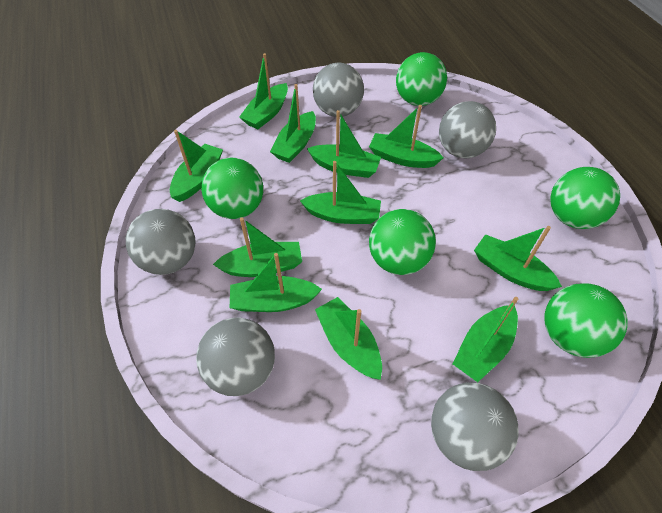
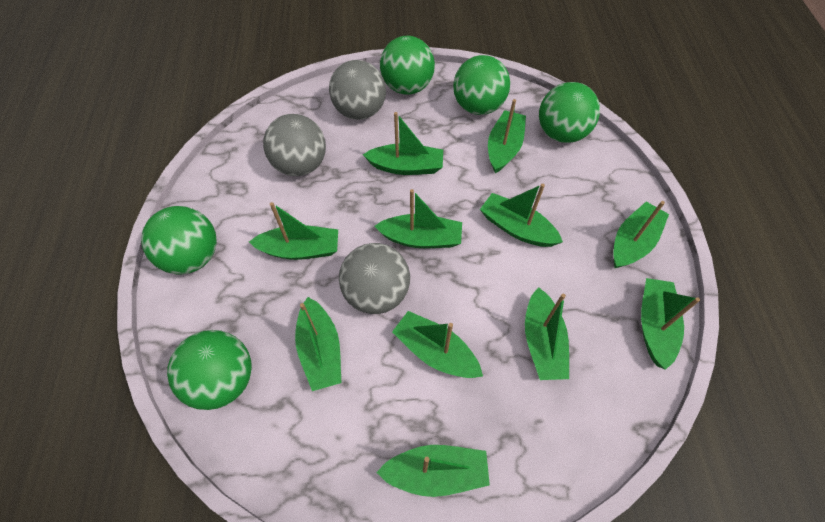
grey ball: [126,209,196,275] [196,318,275,396] [313,63,364,117] [431,382,519,471] [439,101,496,158] = 5 -> [263,114,326,176] [329,60,386,120] [339,243,410,314] = 3

